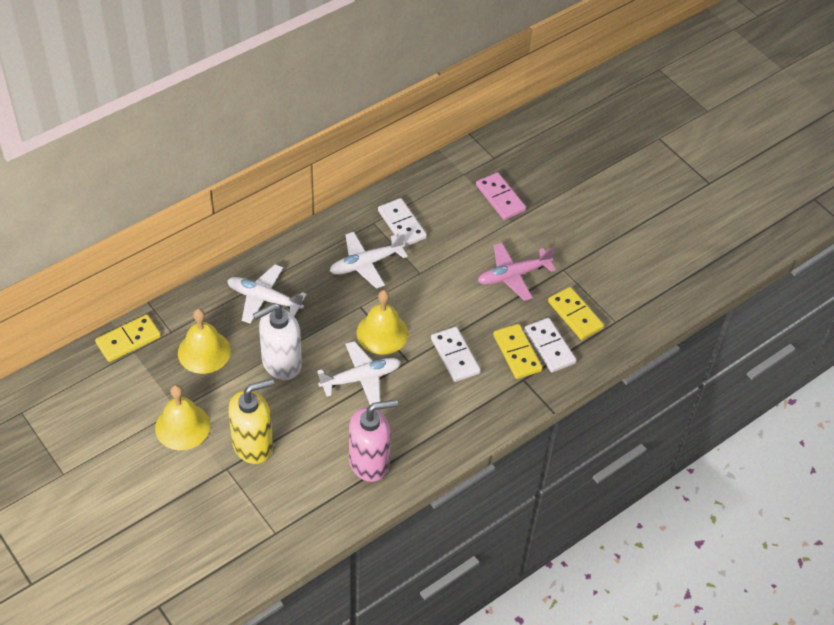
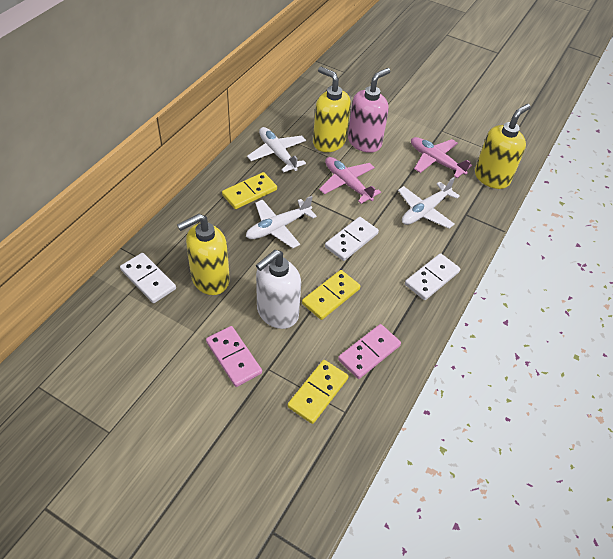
pink domino: [476,172,526,220] = 1 -> [206,326,262,387] [338,324,401,379] = 2
pink plane: [478,243,556,301] = 1 -> [319,157,381,204] [411,137,472,178] = 2
yellow bell: [155,385,210,450] [178,309,231,374] [357,290,408,355] = 3 -> none = 0
yellow soap dispenser: [228,379,274,464] = 1 -> [177,214,230,295] [313,67,351,152] [475,104,531,189] = 3

